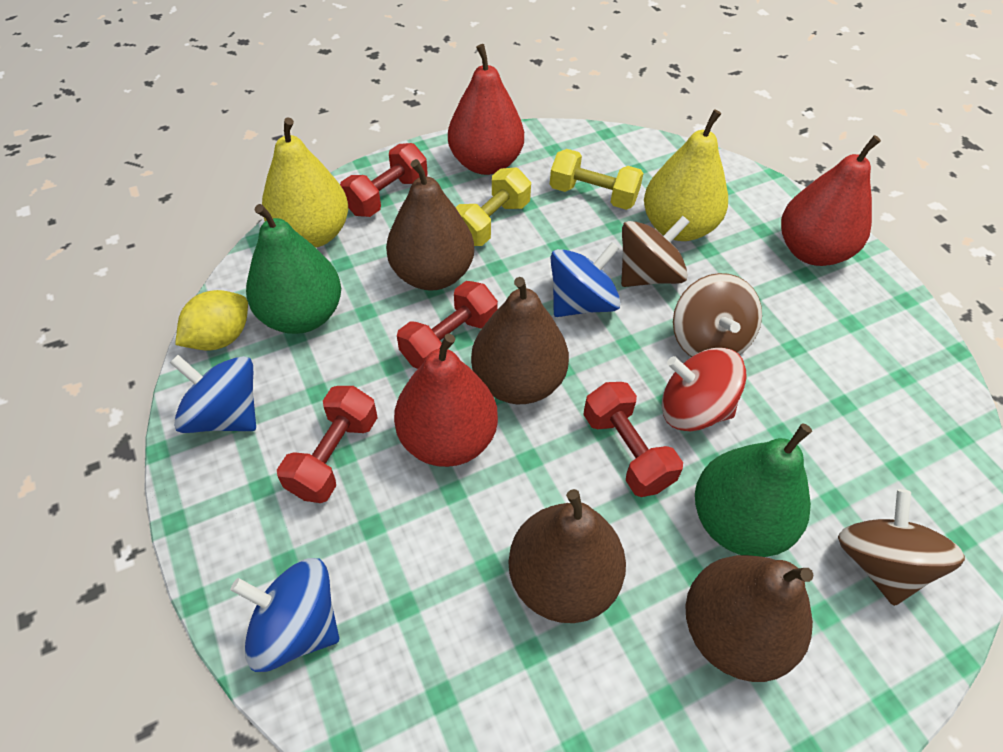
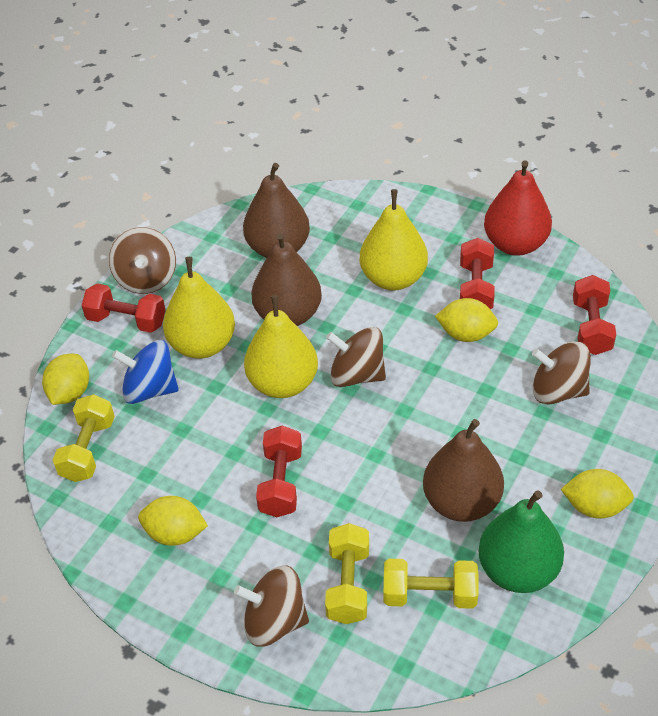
blue spinning top: [170,355,256,433] [230,558,339,672] [551,242,621,317] = 3 -> [112,340,179,404] = 1
brown pear: [386,159,474,291] [471,277,569,404] [508,489,626,623] [685,555,813,682] = 4 -> [243,163,310,258] [251,233,322,326] [423,419,504,522] = 3
brown spinning top: [621,216,690,287] [673,273,762,357] [838,489,965,606] = 3 -> [109,227,176,294] [234,565,309,647] [326,327,386,387] [532,341,591,405] = 4
green pear: [246,204,341,334] [695,423,812,557] = 2 -> [478,490,564,593] = 1
red pear: [394,334,498,467] [448,44,524,175] [781,135,881,266] = 3 -> [484,160,552,256] = 1
red spinning top: [662,348,746,431] = 1 -> none = 0
yellow dumbbell: [455,168,531,246] [550,149,644,210] = 2 -> [53,394,115,482] [325,523,369,624] [384,559,478,609] = 3
yellow lemon: [175,290,248,350] = 1 -> [42,354,89,405] [138,496,208,546] [435,298,498,342] [561,469,634,519] = 4
yellow pear: [262,117,348,248] [644,109,728,241] = 2 -> [163,257,235,359] [244,295,318,398] [360,189,428,291] = 3

